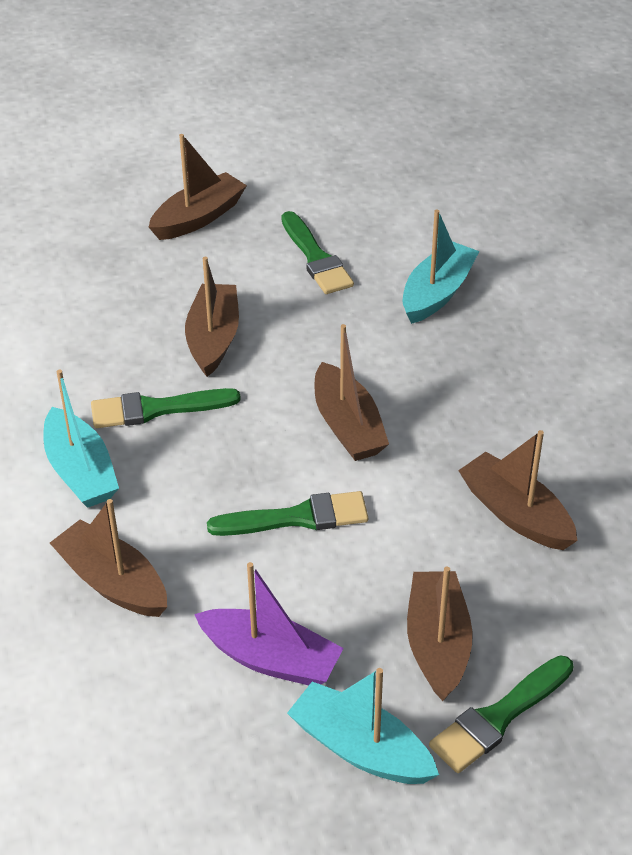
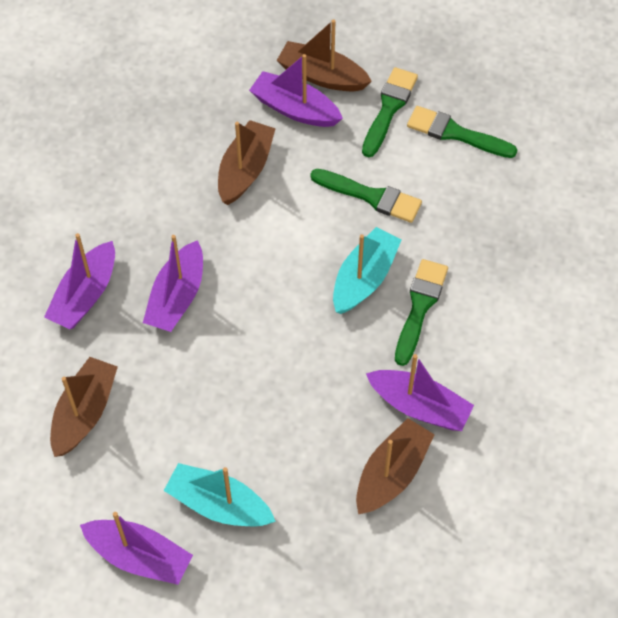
brown boat: [50,499,167,617] [149,134,247,240] [185,257,239,377] [315,324,389,461] [407,567,473,701] [458,430,577,550] = 6 -> [50,357,118,457] [218,120,276,205] [277,19,372,91] [356,418,435,514] = 4
purple boat: [194,562,344,685] = 1 -> [44,233,115,329] [80,512,193,585] [143,235,203,332] [249,54,343,127] [366,354,474,431] = 5
turquoise boat: [43,370,119,508] [287,668,439,784] [403,210,479,324] = 3 -> [164,463,276,527] [333,227,401,314] = 2

